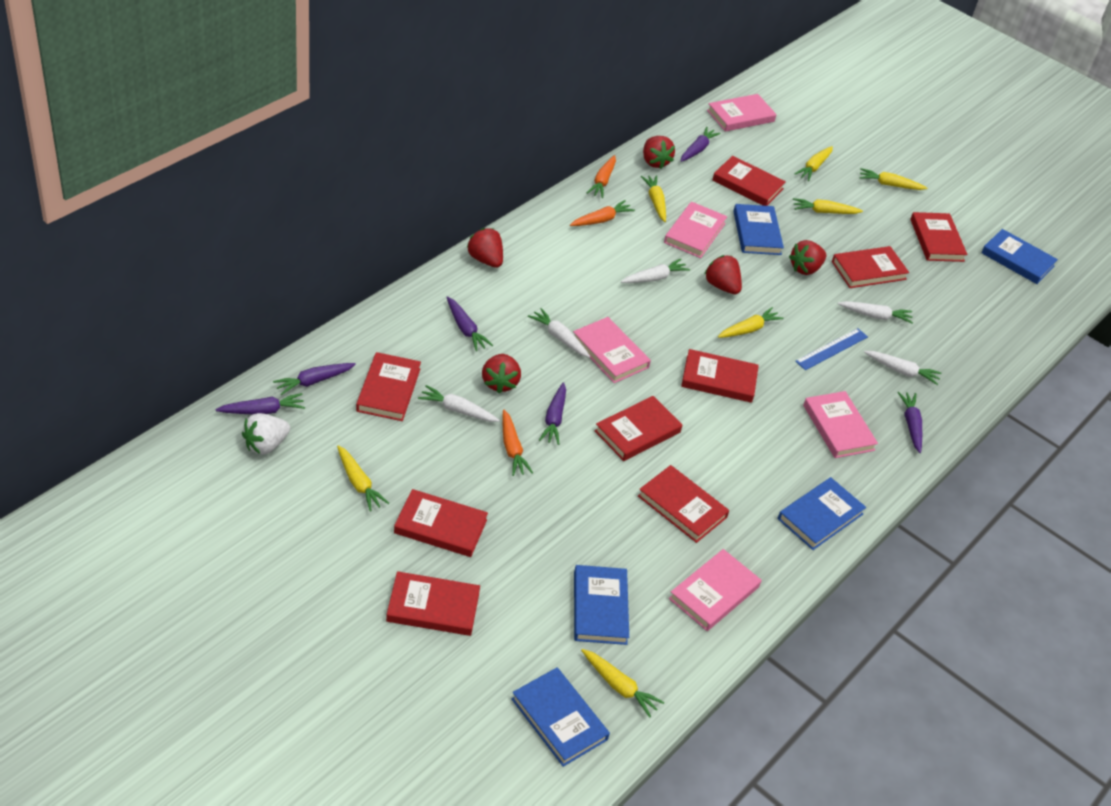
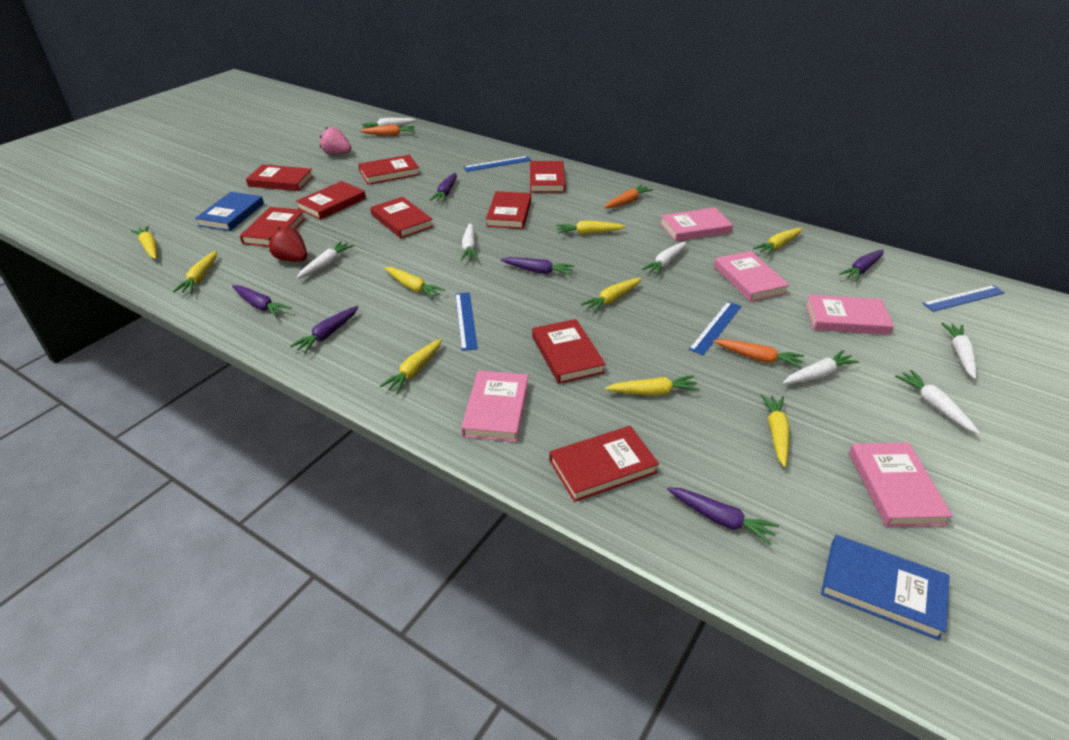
blue book: [511,667,610,767] [574,565,629,645] [733,204,784,255] [778,477,866,550] [981,229,1058,284] = 5 -> [195,192,264,231] [821,535,949,641] = 2
blue ruler: [795,328,868,370] = 1 -> [455,292,478,351] [464,156,531,172] [688,301,742,355] [922,285,1005,312] = 4
pink strawberry: none = 0 -> [320,127,351,154] = 1
red strawberry: [467,228,503,268] [482,354,521,394] [643,136,675,169] [704,255,742,294] [789,240,826,275] = 5 -> [268,227,307,261] = 1
white carrot: [418,385,500,422] [528,308,590,358] [621,259,690,283] [837,301,913,323] [864,351,941,385] = 5 -> [297,241,354,279] [362,118,416,129] [461,223,479,261] [642,241,687,276] [783,350,859,384] [895,370,980,434] [941,323,977,379] = 7
white strawberry: [242,413,290,455] = 1 -> none = 0
yellow carrot: [337,445,389,511] [581,649,664,718] [641,175,666,222] [718,307,784,338] [793,198,863,214] [795,146,833,181] [859,168,927,190] = 7 -> [131,226,157,259] [173,251,217,293] [380,339,442,394] [384,267,445,299] [556,221,626,234] [581,278,642,313] [605,375,700,396] [753,228,803,256] [760,394,790,467] = 9

